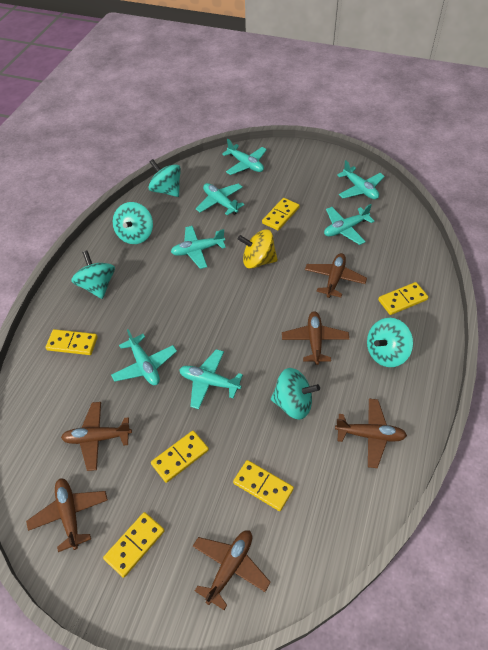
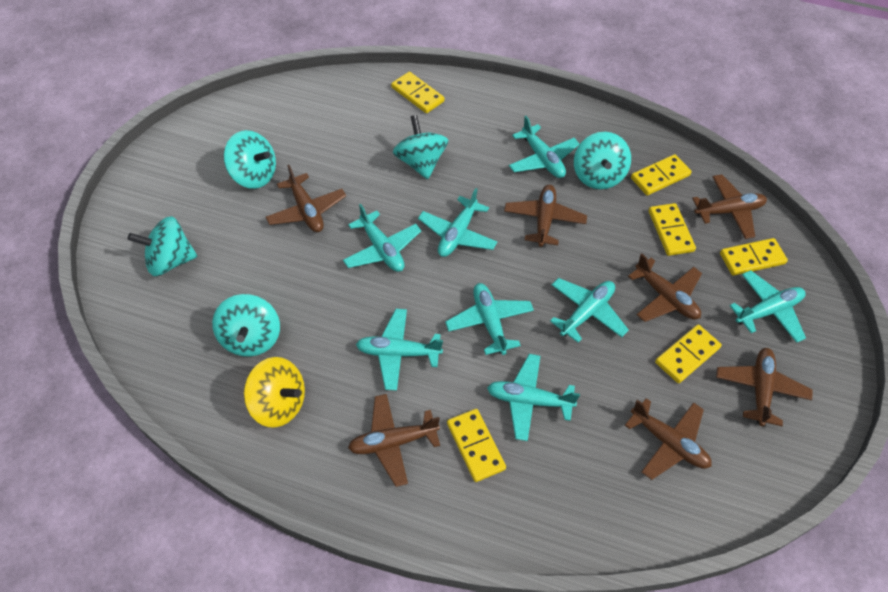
brown plane: [26,478,108,552] [61,402,132,471] [193,530,271,610] [282,311,349,365] [305,253,367,298] [335,399,407,468] = 6 -> [266,165,346,232] [348,394,440,487] [504,185,587,247] [625,398,712,480] [628,254,702,322] [692,174,767,239] [716,348,813,426] = 7
turquoise plane: [111,329,177,385] [171,226,226,269] [179,349,243,409] [196,183,245,216] [222,139,267,175] [324,204,374,245] [337,160,385,199] = 7 -> [343,204,421,272] [356,309,443,391] [418,188,497,257] [445,283,534,355] [487,354,580,441] [509,116,580,178] [550,278,629,343] [730,270,806,343] = 8

